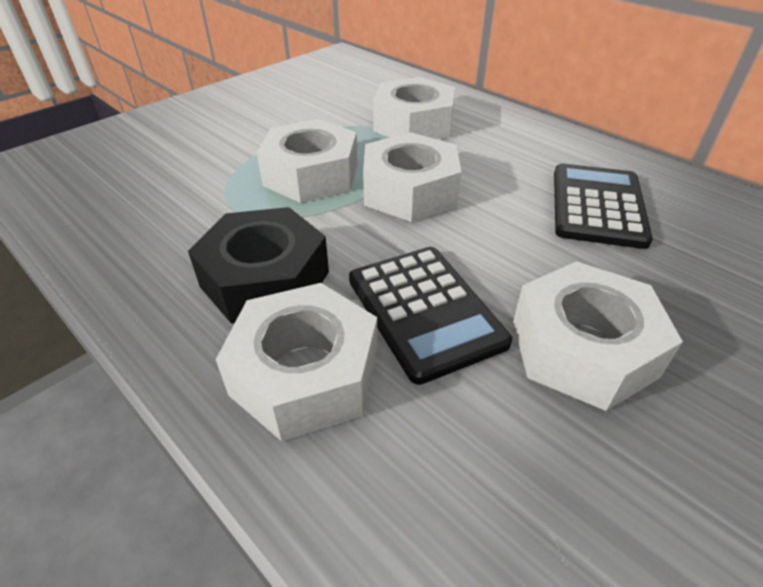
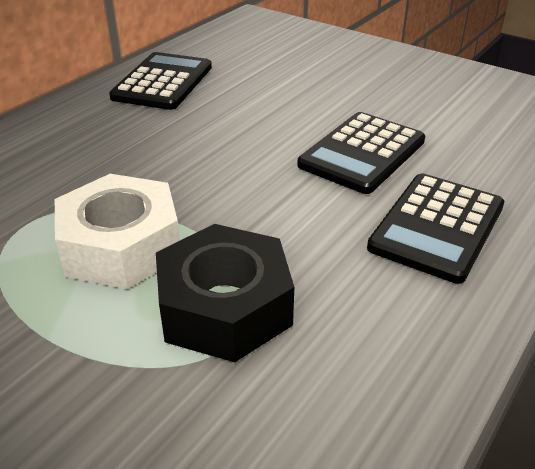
black calculator: [349,247,512,385] [554,164,653,249] = 2 -> [109,52,212,110] [297,112,425,194] [367,173,504,284] = 3
white nut: [216,283,378,441] [257,119,358,203] [363,132,462,222] [373,77,455,139] [513,261,683,411] = 5 -> [55,174,180,289] = 1

